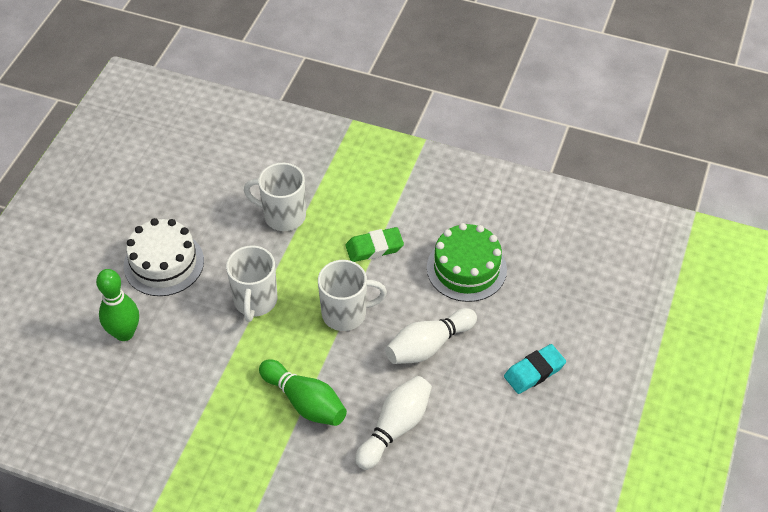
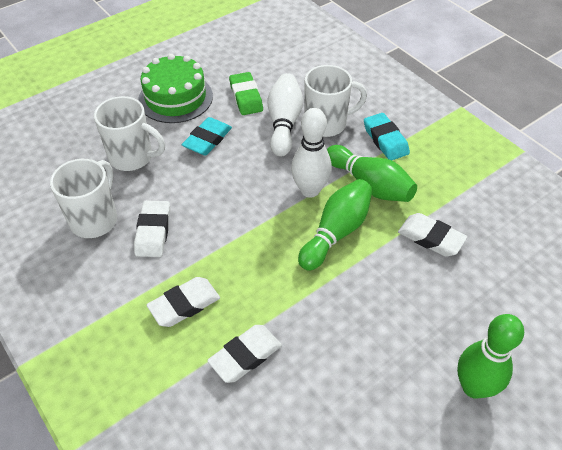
green bowling pin: [96,269,139,341] [259,359,347,426] = 2 -> [298,179,373,271] [327,145,417,202] [457,314,524,399] = 3
turquoise eraser: [504,344,566,394] = 1 -> [182,117,232,155] [364,113,410,160] = 2
white cake: [124,218,204,296] = 1 -> none = 0
white eraser: none = 0 -> [134,201,170,257] [147,277,220,327] [207,325,282,383] [398,213,467,257] = 4

